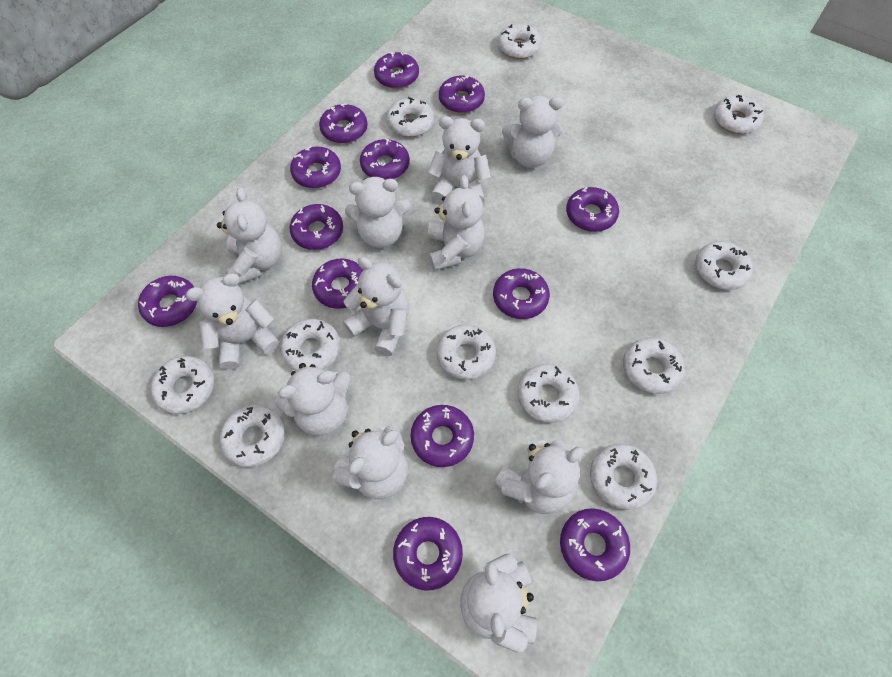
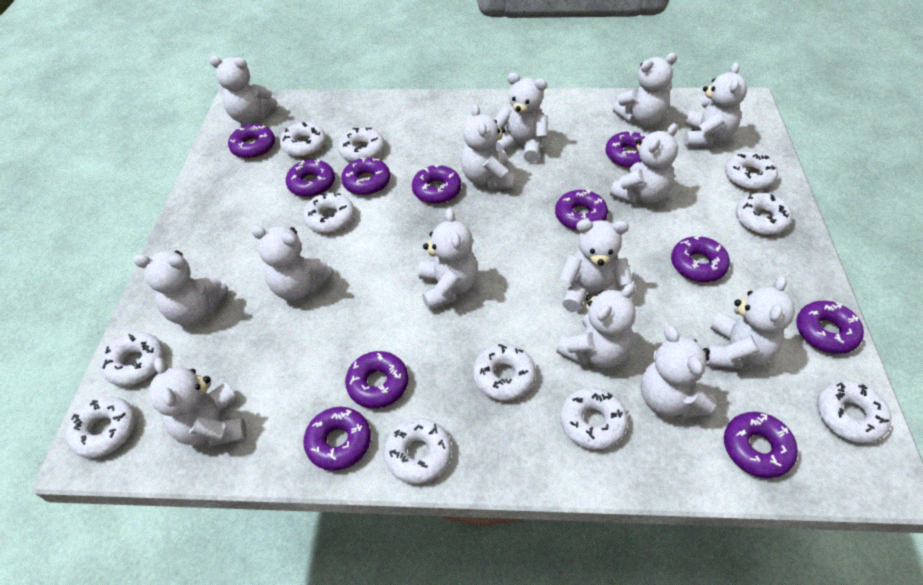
purple donut: [138,276,197,327] [290,146,341,188] [290,204,343,250] [312,258,363,309] [319,103,368,143] [360,138,410,180] [374,52,419,89] [393,517,463,591] [411,405,474,467] [439,75,485,113] [493,268,550,319] [560,508,630,581] [566,187,619,232] = 13 -> [228,124,275,159] [286,159,335,197] [303,407,371,471] [341,157,390,195] [345,351,409,408] [412,164,461,204] [555,190,608,231] [606,130,646,168] [671,236,730,282] [724,412,798,478] [796,301,864,354] = 11
white teddy bear: [186,273,280,370] [217,187,282,284] [275,363,351,436] [333,425,408,499] [343,257,409,356] [345,176,411,248] [428,116,491,204] [428,175,485,271] [460,553,537,653] [494,439,584,514] [502,96,563,168] = 11 -> [133,251,228,325] [149,357,247,446] [209,56,277,124] [251,226,334,300] [419,208,478,311] [461,104,514,189] [494,72,548,162] [557,283,636,368] [560,219,633,312] [610,123,678,204] [613,53,677,126] [641,325,716,419] [684,62,747,147] [706,275,795,369] = 14

